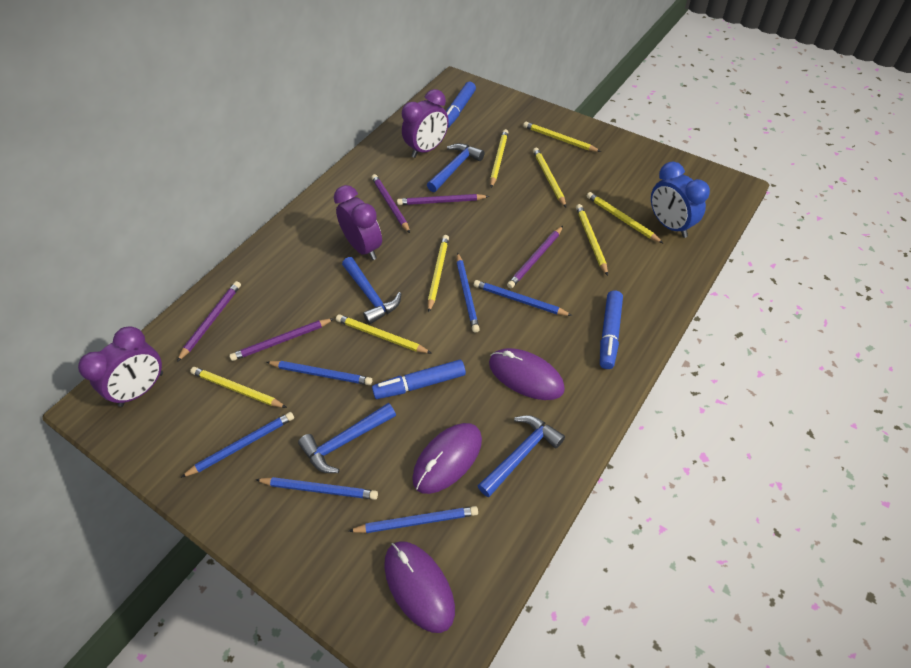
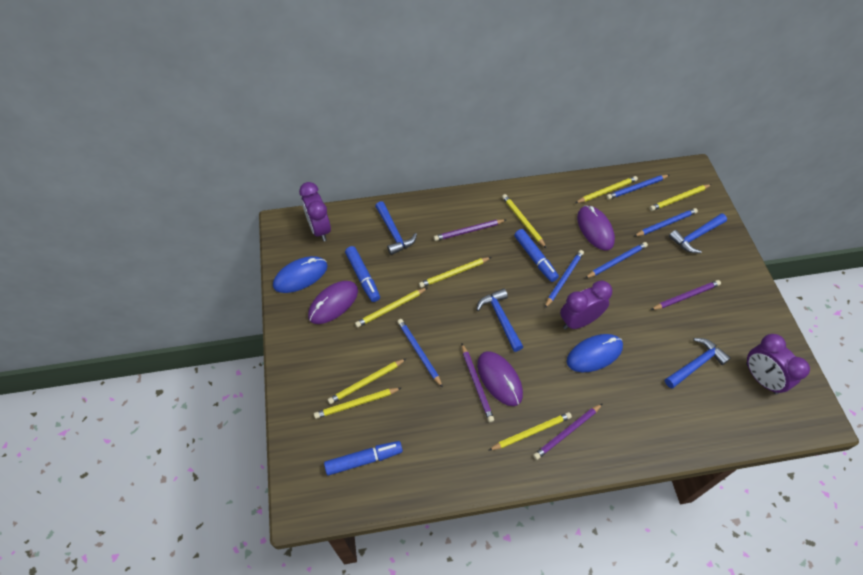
blue clock: [651,162,710,238] = 1 -> none = 0
blue mouse: none = 0 -> [273,256,328,293] [567,334,623,372] = 2
blue pencil: [180,412,294,478] [256,477,378,500] [266,361,372,385] [348,506,478,533] [456,252,480,333] [474,280,572,316] = 6 -> [397,319,443,388] [545,250,584,308] [585,242,648,278] [606,175,669,200] [634,208,698,236] = 5
purple pencil: [177,281,241,362] [229,318,334,361] [371,174,410,233] [397,194,489,205] [507,226,563,288] = 5 -> [434,219,506,241] [462,344,494,422] [533,404,602,460] [651,280,721,310] = 4

